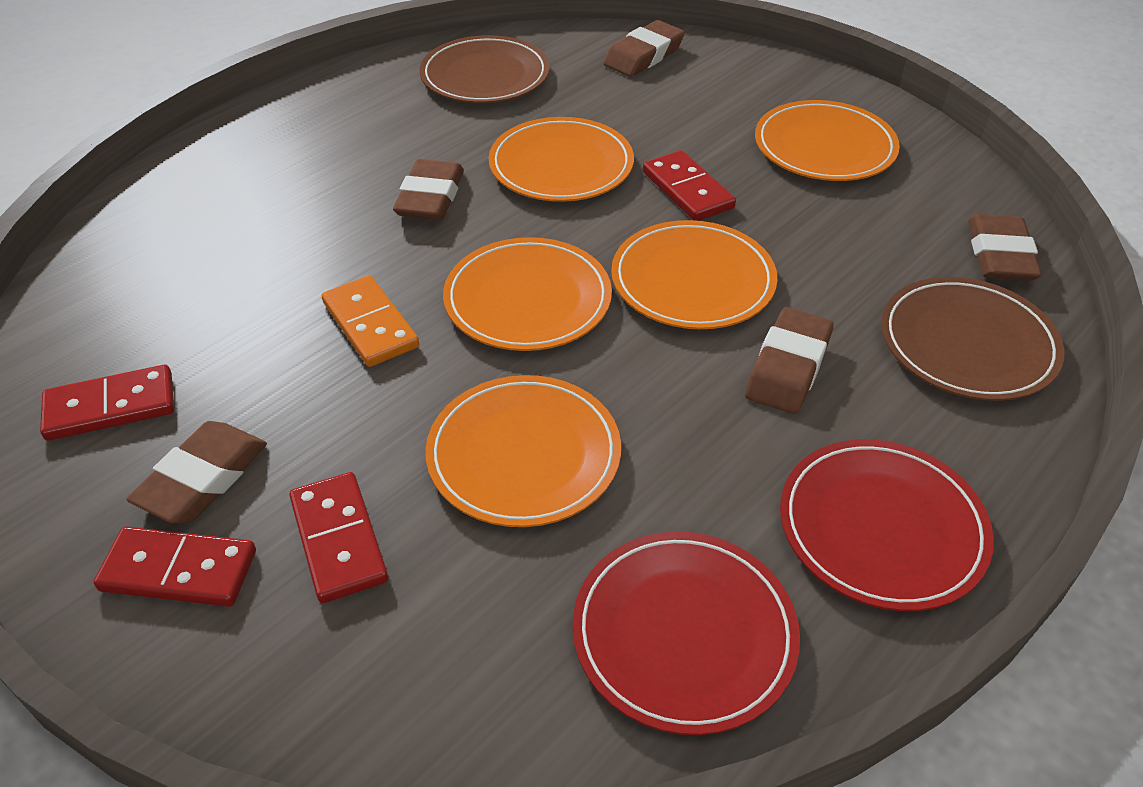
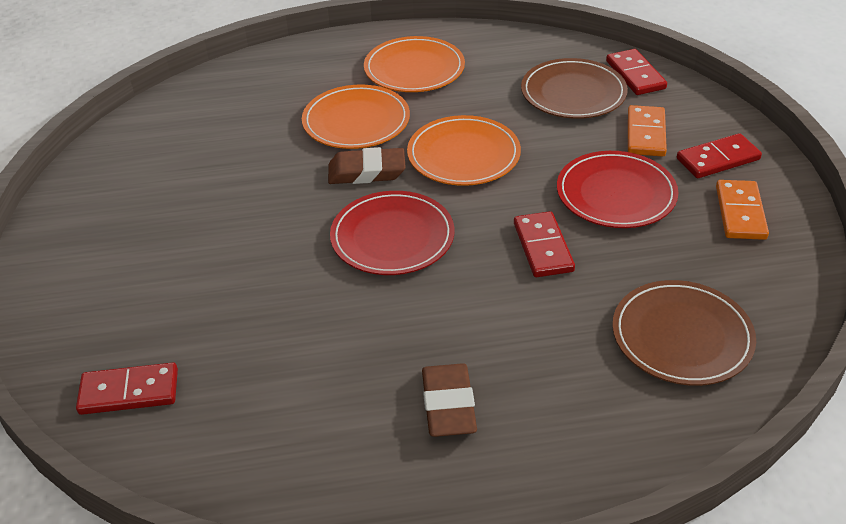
brown eraser: [127,421,267,523] [393,159,464,220] [603,20,685,77] [745,307,834,414] [968,214,1042,281] = 5 -> [328,147,406,184] [422,363,477,437] = 2
orange domino: [322,275,419,367] = 1 -> [628,105,667,157] [716,180,769,240] = 2
orange plate: [426,375,621,527] [443,237,612,351] [489,117,634,202] [611,220,778,329] [755,100,900,181] = 5 -> [302,84,410,149] [364,36,465,92] [407,115,521,186] = 3

